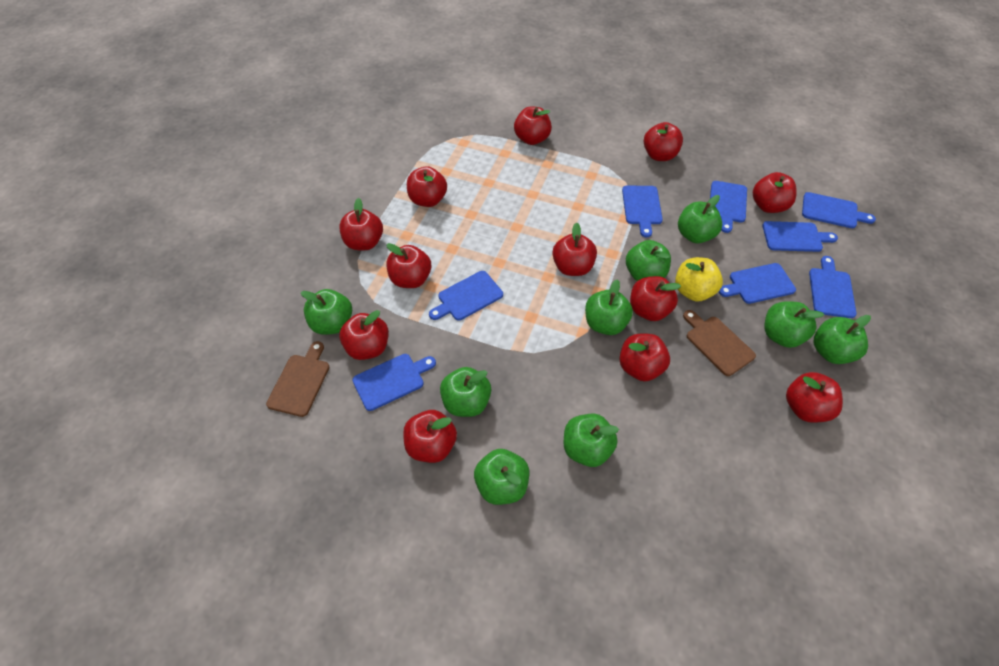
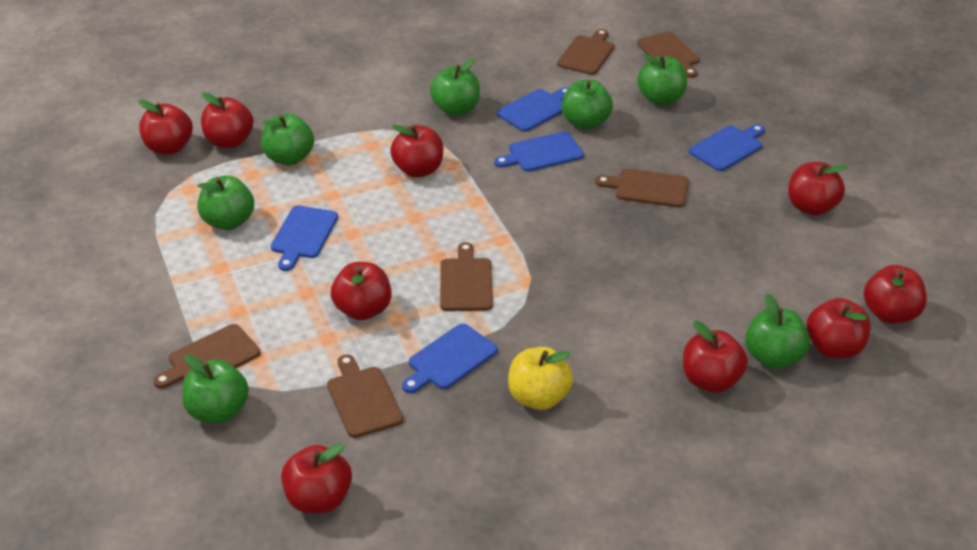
blue cutting board: [353,354,436,411] [429,271,503,321] [622,186,663,237] [710,181,747,233] [719,263,796,304] [762,221,838,252] [802,192,876,228] [809,256,857,318] = 8 -> [271,205,338,271] [402,324,498,393] [494,131,584,172] [497,87,568,132] [689,124,765,171] = 5
brown cutting board: [266,341,330,417] [683,310,756,376] = 2 -> [153,324,261,389] [327,354,403,438] [440,242,493,311] [557,29,615,75] [595,169,689,207] [637,32,699,78] = 6
green apple: [301,289,352,335] [440,367,491,417] [474,449,529,505] [564,414,619,467] [585,279,633,335] [626,240,671,281] [678,195,722,243] [764,301,824,348] [814,315,871,364] = 9 -> [182,354,249,423] [197,175,254,230] [261,114,314,166] [430,59,480,116] [562,80,613,130] [637,54,687,105] [745,294,810,369] = 7
red apple: [339,198,383,250] [339,310,389,360] [386,243,431,288] [403,410,457,463] [407,166,447,207] [514,106,552,145] [552,222,597,276] [619,333,670,381] [630,276,681,321] [644,122,683,161] [753,172,797,213] [786,372,843,423] = 12 -> [139,100,193,155] [201,92,254,148] [281,443,352,513] [331,262,392,320] [390,124,443,177] [683,321,748,393] [788,162,847,216] [807,298,871,359] [863,265,927,324] = 9

